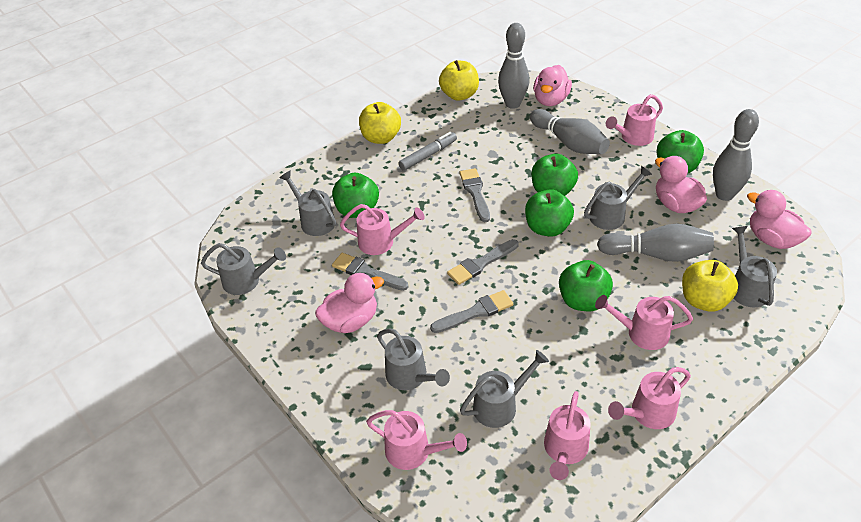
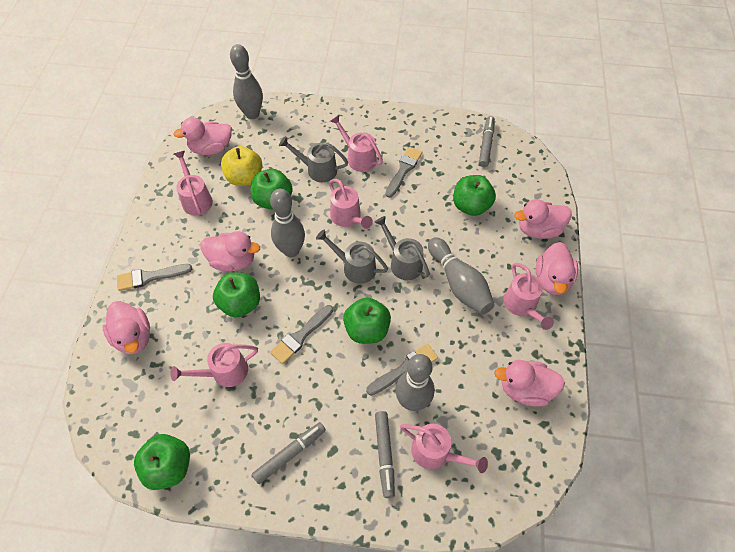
grey marker: [399,132,457,171] = 1 -> [252,422,326,484] [375,411,395,498] [479,116,495,167] = 3
grey watering can: [201,243,286,295] [279,171,336,236] [377,329,450,390] [460,350,549,428] [584,166,652,230] [732,226,777,307] = 6 -> [279,136,348,182] [316,229,388,284] [375,216,430,280] = 3
pink duck: [315,273,384,333] [533,65,572,106] [655,156,707,213] [747,190,812,249] = 4 -> [102,301,150,354] [173,117,232,155] [200,231,260,271] [494,360,565,407] [514,199,572,239] [536,242,578,295] = 6
yellow apple: [359,102,401,144] [439,60,479,101] [682,260,738,312] = 3 -> [221,146,262,186] = 1

